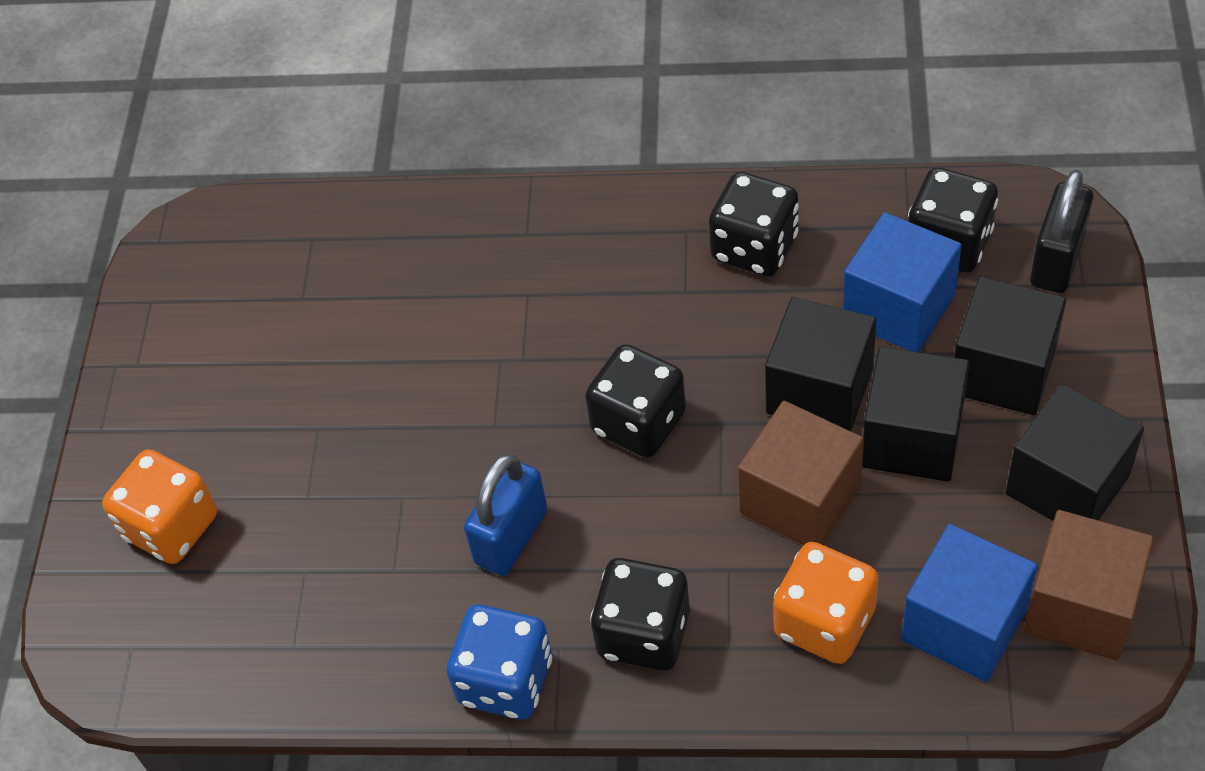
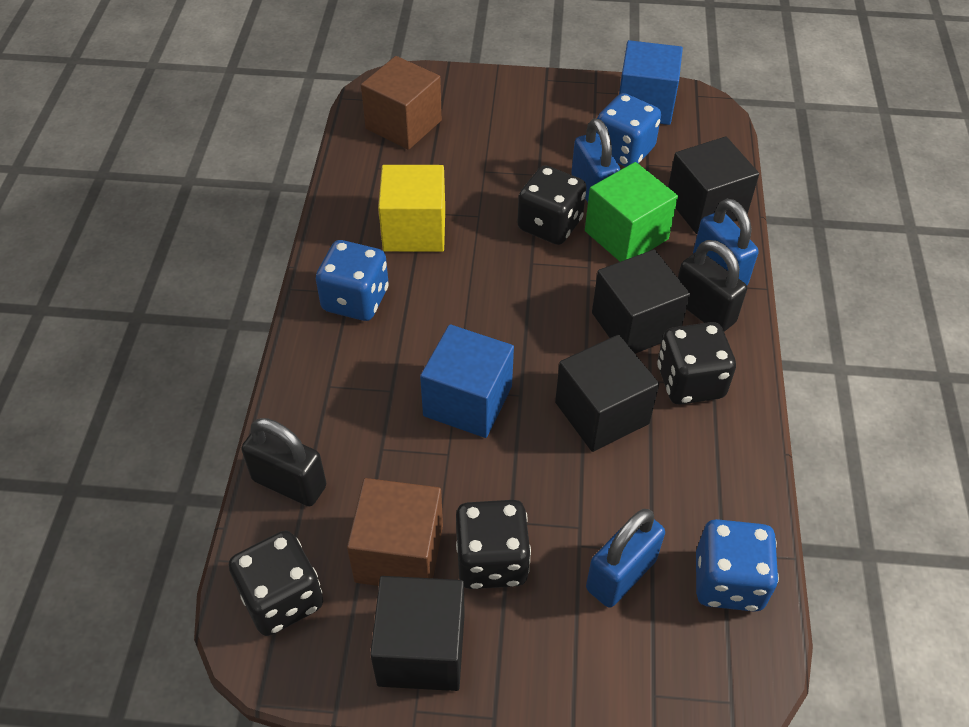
black padlock: [1030,169,1094,293] = 1 -> [241,418,327,506] [678,240,747,332] = 2
blue dice: [446,604,552,719] = 1 -> [316,240,388,321] [596,93,661,167] [696,519,779,612] = 3
blue padlock: [464,453,548,576] = 1 -> [571,119,620,202] [586,509,665,608] [693,199,759,285] = 3
green cube: none = 0 -> [585,162,678,262] = 1
orange dice: [102,449,217,564] [773,542,879,664] = 2 -> none = 0
yellow cube: none = 0 -> [378,165,445,252] = 1

